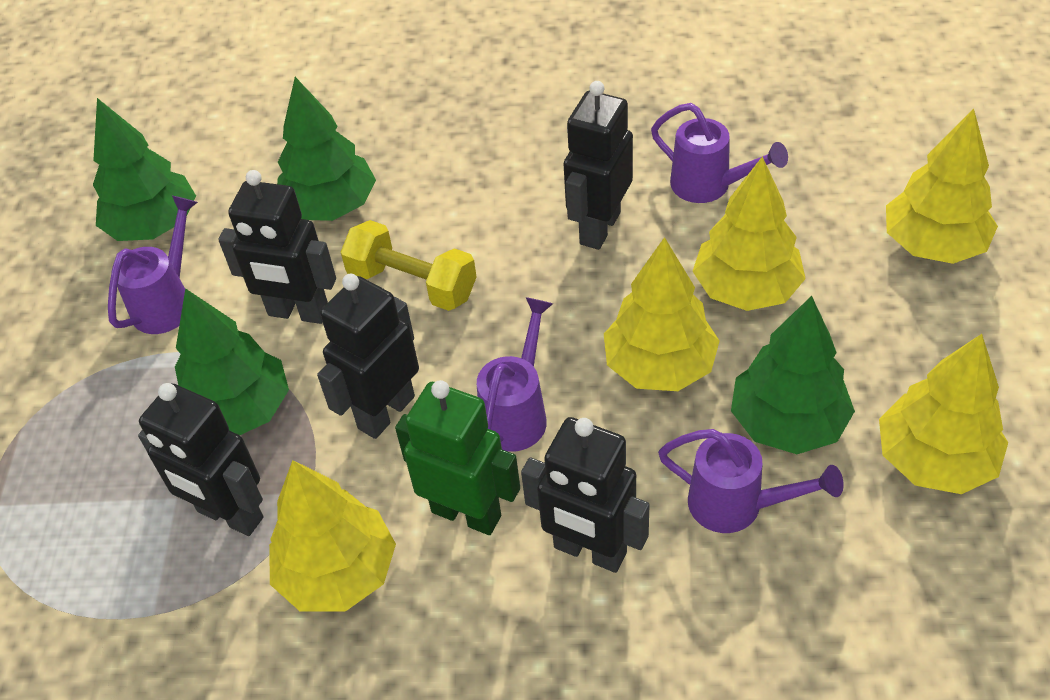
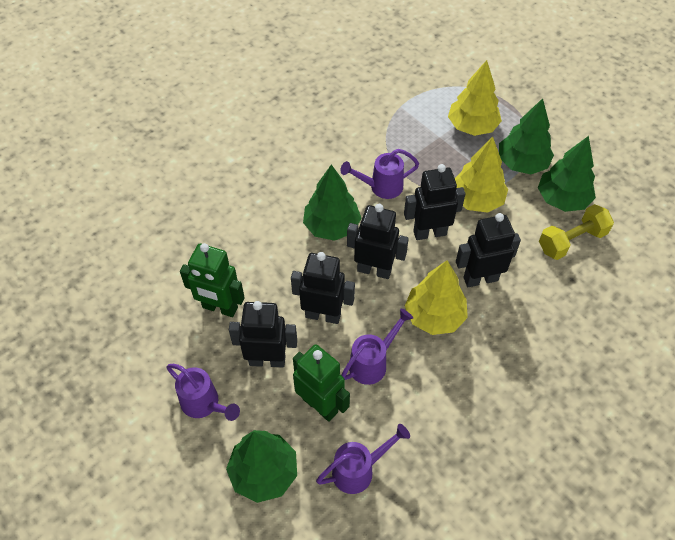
green robot: [395,380,520,535] = 1 -> [180,243,245,317] [293,344,350,422] = 2
yellow tree: [269,460,396,612] [604,237,720,391] [693,156,806,311] [879,334,1008,494] [886,108,998,264] = 5 -> [405,260,468,335] [448,60,502,136] [455,137,508,213] = 3

